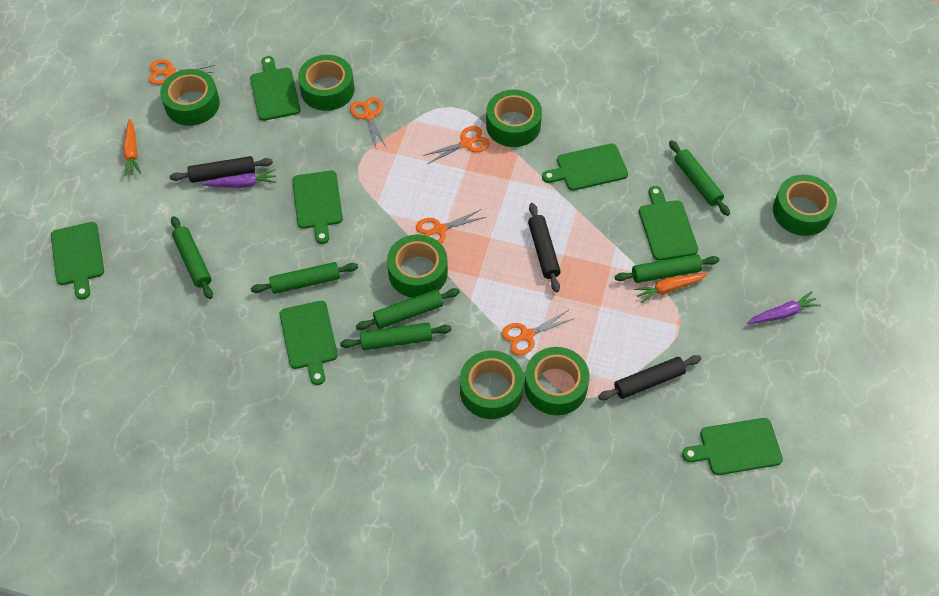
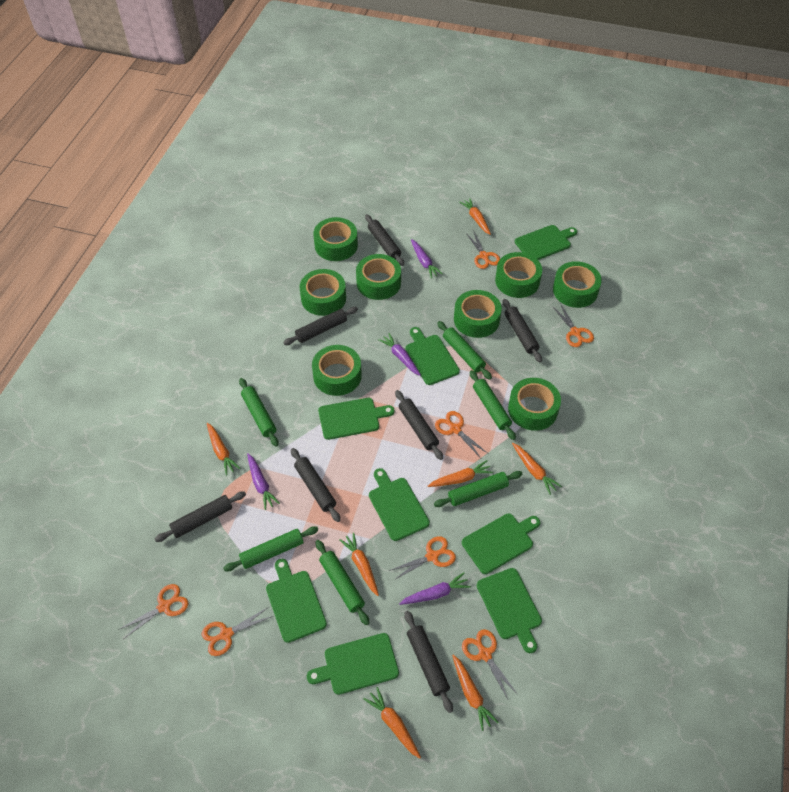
black rolling pin: [170,156,273,183] [528,203,561,292] [598,355,701,400] = 3 -> [155,491,246,542] [283,307,358,345] [291,448,340,522] [365,214,404,266] [395,390,443,460] [404,611,453,713] [502,299,542,362] = 7
green cutting board: [51,222,104,299] [250,56,301,121] [280,301,338,385] [292,171,343,244] [542,143,628,191] [639,186,698,261] [682,418,783,475] = 7 -> [266,559,327,643] [307,633,399,695] [318,398,394,440] [369,468,430,541] [405,327,460,385] [462,513,540,574] [477,568,542,653] [515,225,577,260] = 8
green tape: [160,69,220,126] [298,55,354,111] [387,234,448,298] [460,351,524,419] [486,89,542,147] [524,347,590,415] [773,175,837,236] = 7 -> [300,269,346,316] [312,345,362,396] [313,217,358,261] [356,254,401,300] [454,290,502,338] [495,252,542,298] [508,378,561,431] [553,261,602,308] = 8
orange carrot: [123,119,141,176] [634,273,708,304] = 2 -> [207,423,240,475] [339,532,379,596] [363,687,421,758] [428,460,493,487] [452,654,498,731] [459,198,491,235] [512,443,562,495] = 7
orange scissors: [149,60,215,85] [350,97,386,148] [416,209,486,243] [423,126,490,164] [502,310,575,355] = 5 -> [118,584,188,639] [202,607,273,656] [389,536,456,580] [435,411,487,458] [462,629,518,699] [466,230,500,269] [552,303,594,347] = 7
purple carrot: [203,169,277,188] [747,291,821,324] = 2 -> [247,453,280,510] [378,333,421,376] [399,572,471,605] [411,239,443,279] = 4

